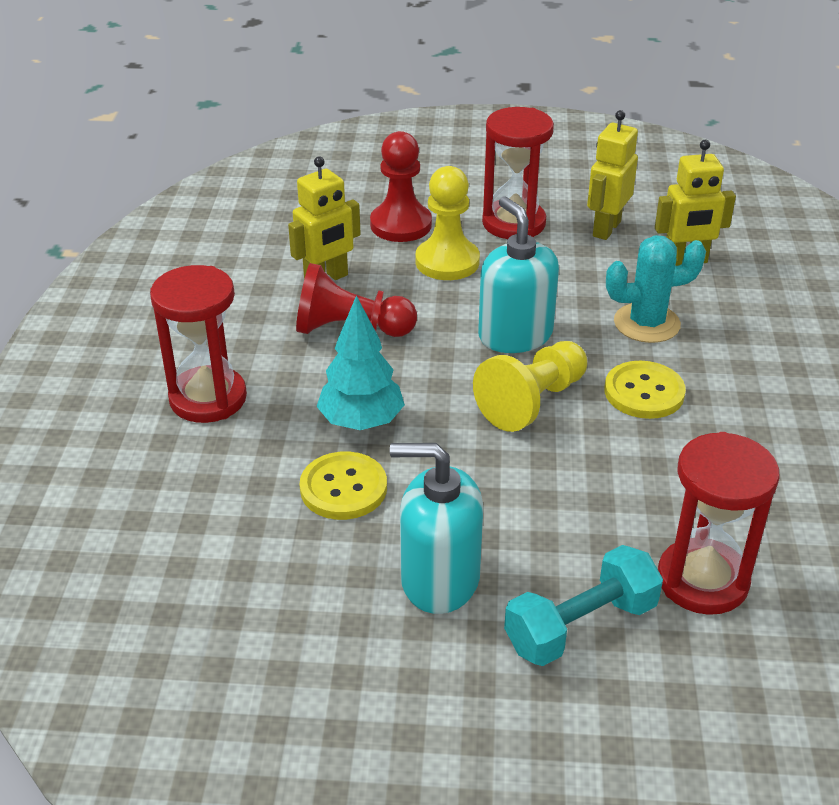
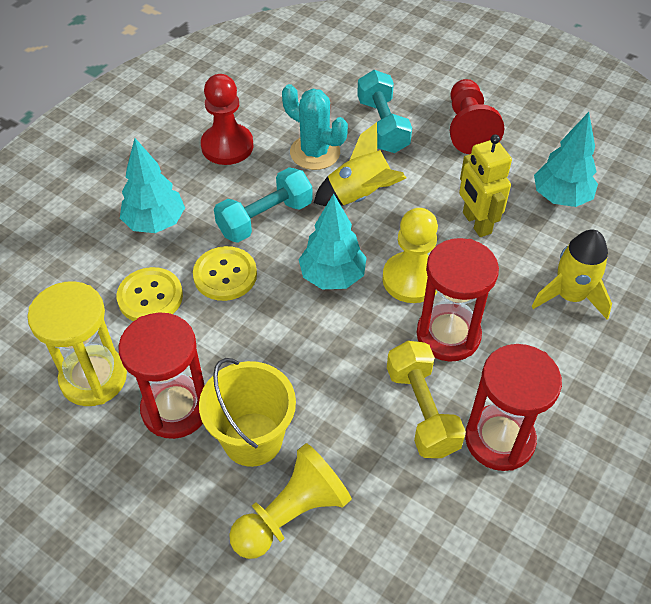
turquoise dumbbell: [504,545,663,666] = 1 -> [214,167,313,243] [357,70,412,153] = 2
turquoise soap dispenser: [390,443,483,614] [478,196,559,353] = 2 -> none = 0
turquoise tree: [316,295,405,430] = 1 -> [120,138,185,233] [299,194,367,289] [534,112,598,207] = 3
yellow bucket: none = 0 -> [199,358,296,467] = 1
yellow dumbbell: none = 0 -> [387,341,466,458] = 1
yellow hourglass: none = 0 -> [27,281,127,406] = 1
yellow robot: [288,156,361,280] [587,110,638,240] [655,140,736,266] = 3 -> [459,134,512,237] = 1
yellow rocket: none = 0 -> [314,122,406,206] [532,229,612,320] = 2

